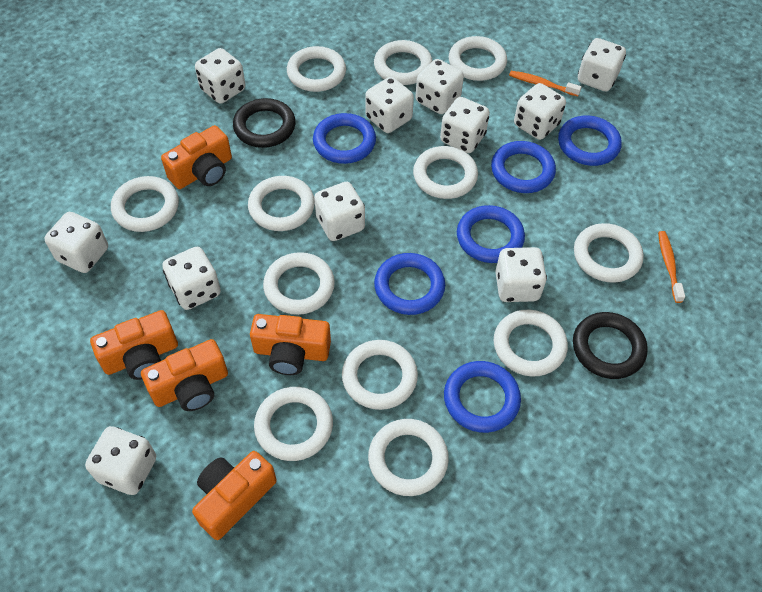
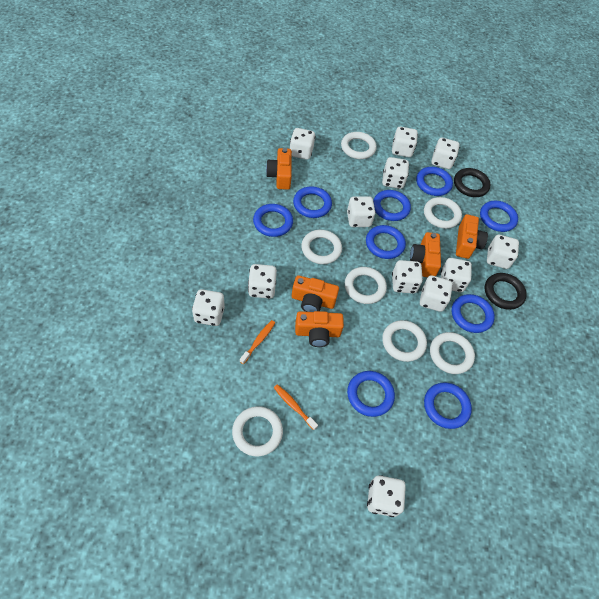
blue ring: [313,113,376,164] [374,253,445,315] [444,361,521,433] [457,205,525,263] [491,141,556,193] [558,116,622,166] = 6 -> [253,204,293,237] [293,186,332,218] [347,371,395,417] [366,225,406,259] [373,190,411,221] [416,167,453,196] [424,382,472,429] [451,294,495,333] [480,201,518,232] = 9
white dice: [44,212,108,273] [85,426,156,495] [162,247,221,310] [195,48,245,104] [314,182,365,241] [365,77,414,133] [415,59,464,114] [440,97,490,153] [495,247,547,302] [514,83,566,140] [578,38,626,91] = 11 -> [192,289,225,326] [248,264,277,299] [290,128,315,160] [347,196,376,227] [367,475,406,517] [382,157,409,189] [392,127,418,157] [392,260,423,294] [420,276,453,312] [431,138,460,169] [441,258,472,292] [487,235,519,269] = 12
white ring: [111,176,179,232] [248,176,315,231] [254,387,333,461] [263,252,335,315] [287,46,346,92] [342,340,418,410] [368,419,449,496] [374,40,433,85] [413,146,478,199] [449,36,507,81] [494,310,568,377] [574,223,644,283] = 12 -> [232,406,283,456] [301,230,342,264] [341,132,377,159] [345,267,387,304] [382,320,427,362] [424,197,462,229] [430,332,475,374] = 7

